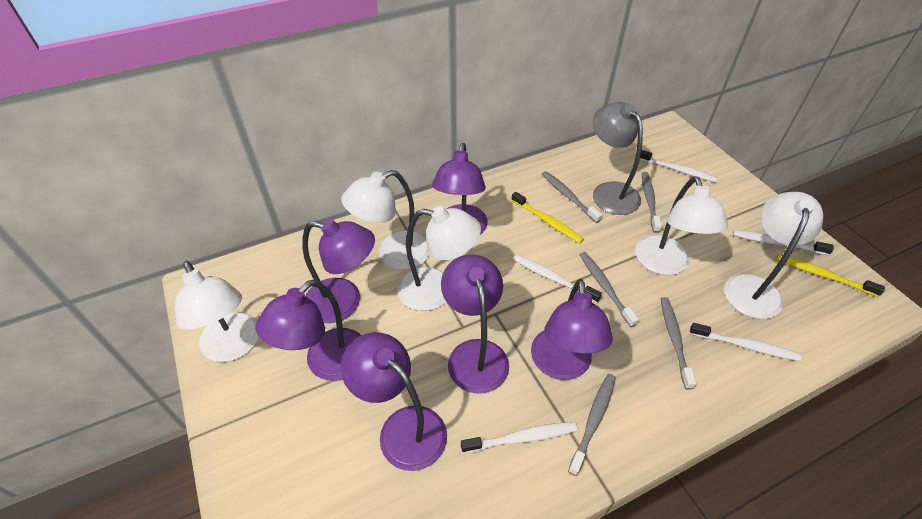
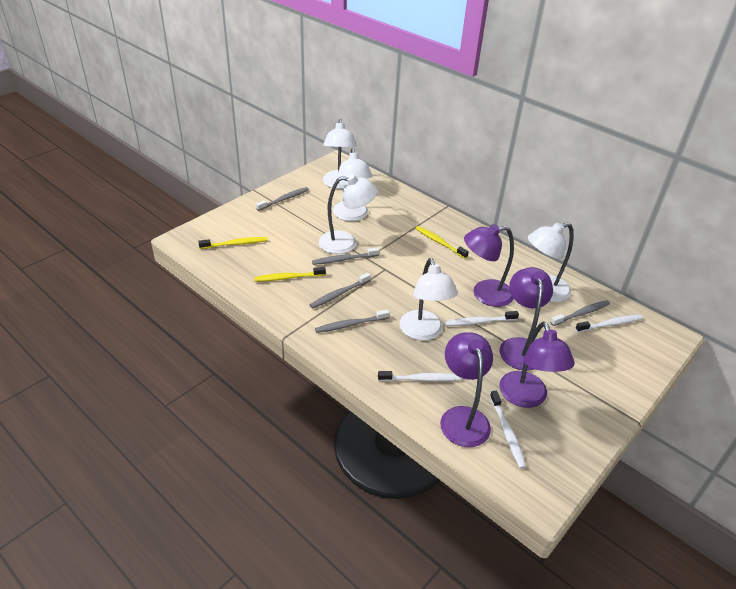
grey lamp: [593,102,643,215] = 1 -> none = 0
purple lamp: [255,280,361,381] [302,219,375,323] [341,332,447,471] [432,143,488,235] [441,254,509,394] [531,279,613,380] = 6 -> [440,332,493,447] [464,224,514,307] [499,322,575,408] [500,267,553,371] = 4
white toothbrush: [461,422,578,453] [513,255,602,303] [640,150,718,182] [690,323,802,361] [733,230,834,255] = 5 -> [378,371,461,382] [444,311,519,326] [490,391,526,469] [575,314,643,332] = 4
yellow toothbrush: [511,192,584,243] [776,254,885,297] = 2 -> [198,237,268,249] [254,267,326,282] [415,226,469,259] = 3

